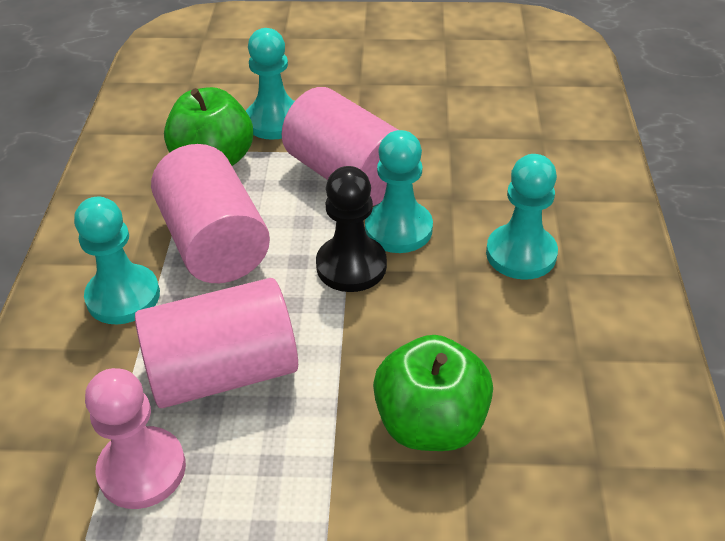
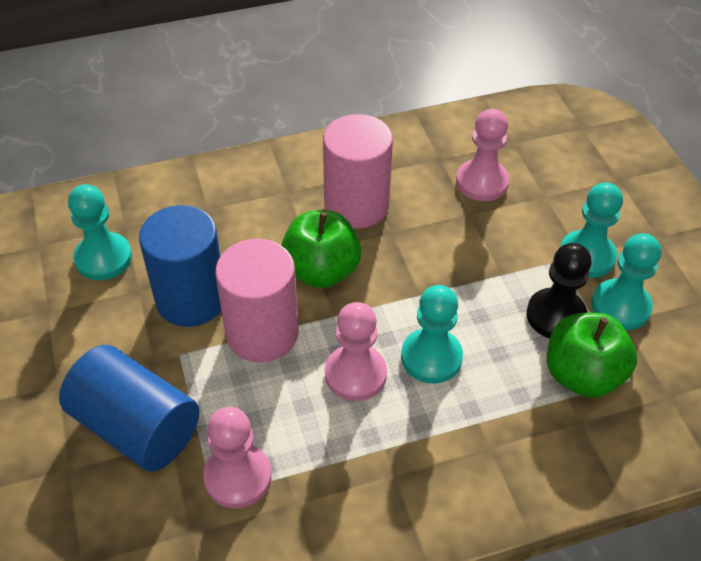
blue cylinder: none = 0 -> [59,345,199,472] [139,205,221,327] = 2
pink cylinder: [135,278,298,408] [151,144,270,283] [282,87,398,206] = 3 -> [215,239,299,363] [323,114,393,229] = 2
pink pawn: [85,368,186,509] = 1 -> [203,407,272,509] [325,302,387,401] [456,109,509,201] = 3

